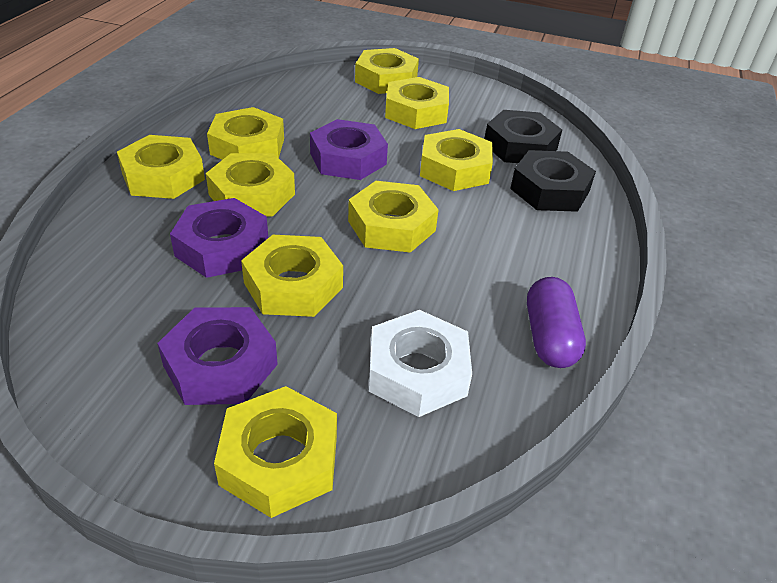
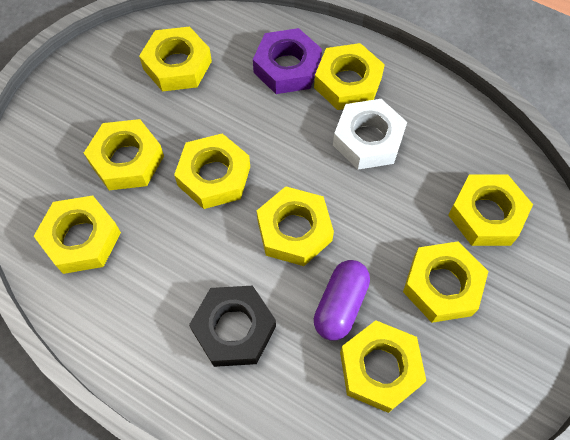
black nut: [484,110,562,163] [510,150,596,212] = 2 -> [189,286,276,367] = 1
purple nut: [157,307,278,405] [170,198,268,278] [310,119,388,180] = 3 -> [253,28,322,94] = 1

